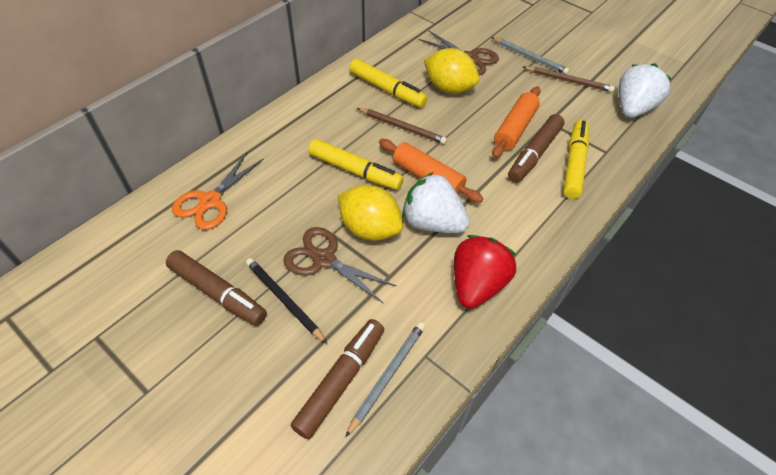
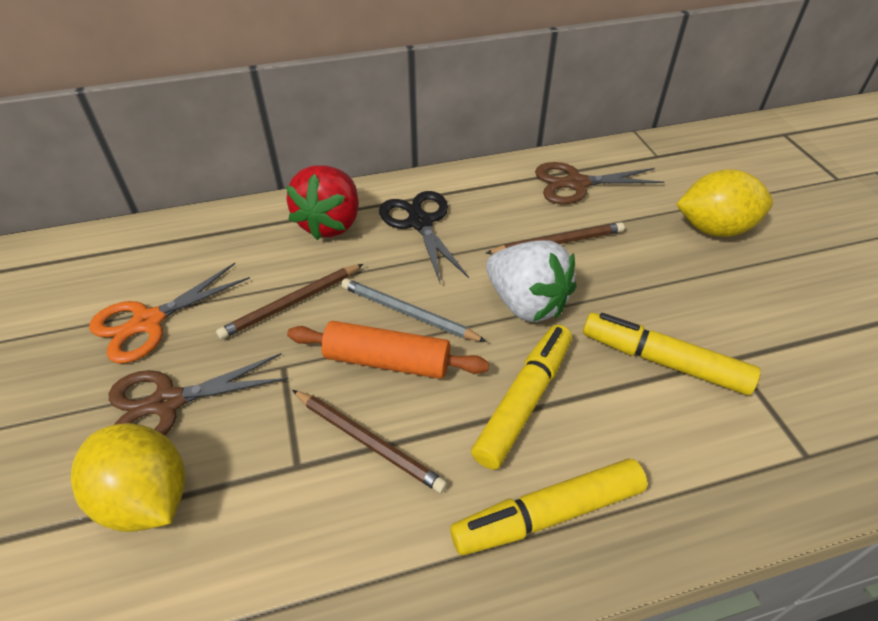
black pencil: [246,258,327,343] = 1 -> none = 0
black scissors: none = 0 -> [379,191,469,282] = 1
brown marker: [166,250,267,326] [291,319,384,439] [508,114,565,182] = 3 -> none = 0
brown pencil: [357,108,447,144] [523,66,615,92] = 2 -> [216,264,363,339] [292,390,448,493] [486,222,625,254] = 3
grey pencil: [345,322,425,437] [491,37,569,75] = 2 -> [341,278,487,342] = 1
orange rolling pin: [379,139,483,203] [492,87,540,158] = 2 -> [287,321,489,379] = 1
white strawberry: [402,172,470,233] [618,63,672,118] = 2 -> [486,240,576,322] = 1

